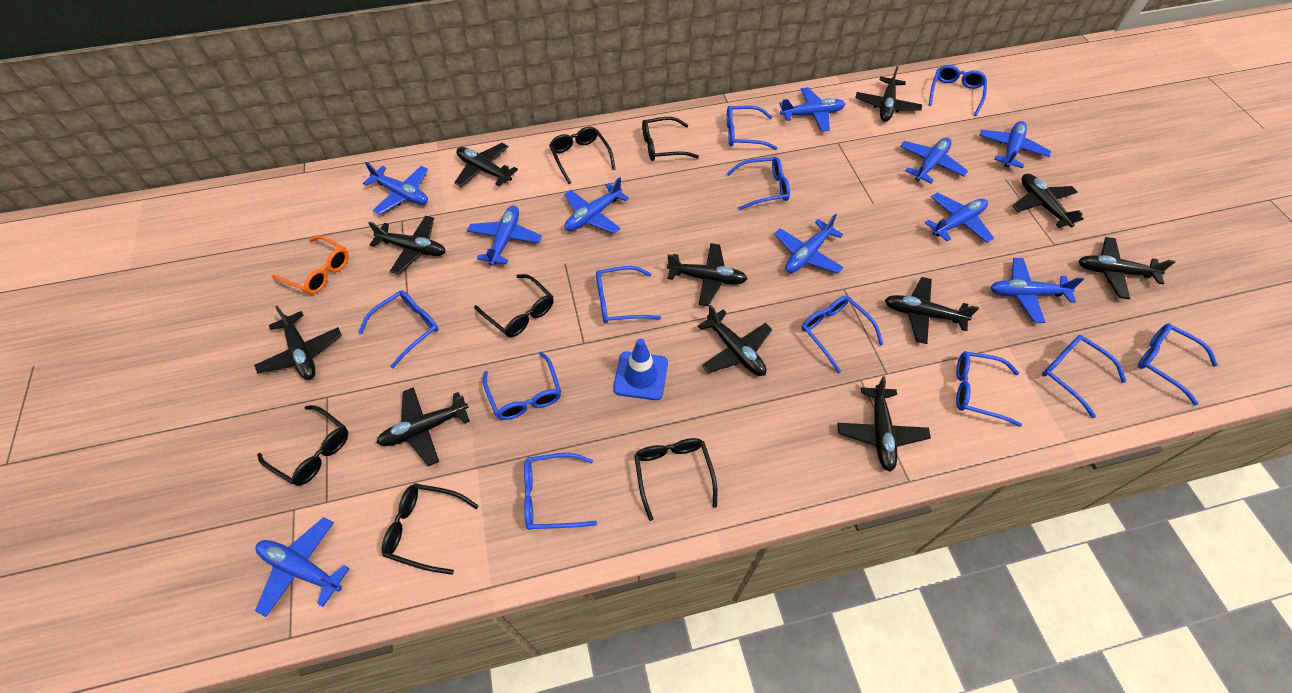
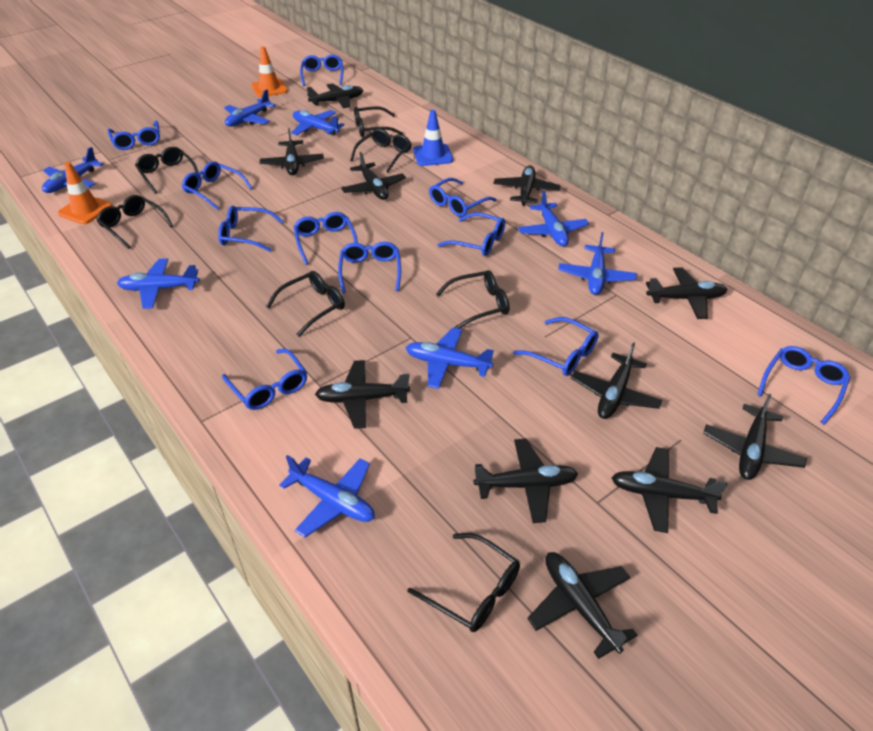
black glasses: [257,405,348,486] [382,483,479,575] [474,274,554,337] [549,127,615,184] [634,438,717,521] [642,117,699,161] = 6 -> [96,195,173,249] [135,147,199,194] [266,271,345,337] [350,128,411,172] [354,106,403,137] [408,533,520,632] [436,270,509,329] = 7
blue plane: [255,517,350,617] [363,162,428,215] [467,205,542,266] [564,177,629,234] [774,214,844,274] [779,87,845,132] [900,138,968,183] [925,192,994,243] [979,121,1051,169] [990,258,1084,323] = 10 -> [42,147,104,193] [117,258,200,309] [224,90,276,127] [279,455,375,537] [291,110,345,136] [406,328,494,389] [518,190,589,246] [558,232,637,295] = 8
orange glasses: [271,235,349,294] = 1 -> none = 0
orange traffic cone: none = 0 -> [58,162,113,224] [251,47,288,97] = 2

